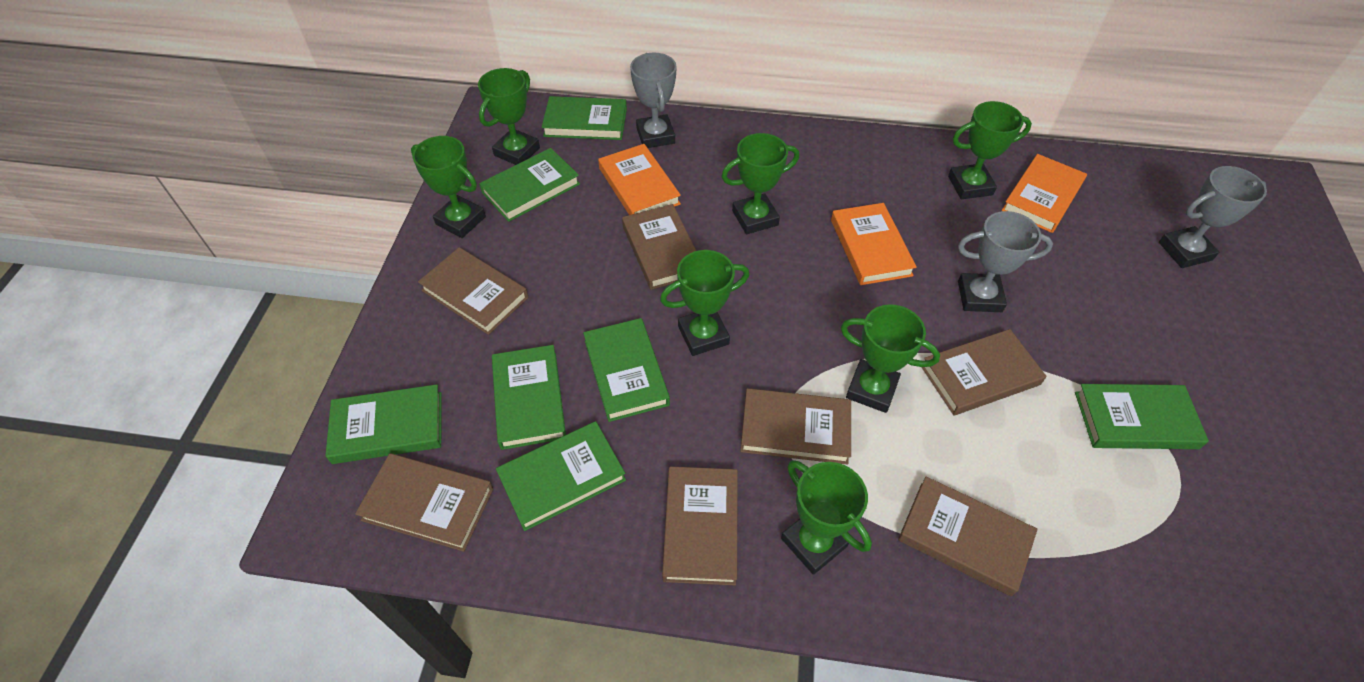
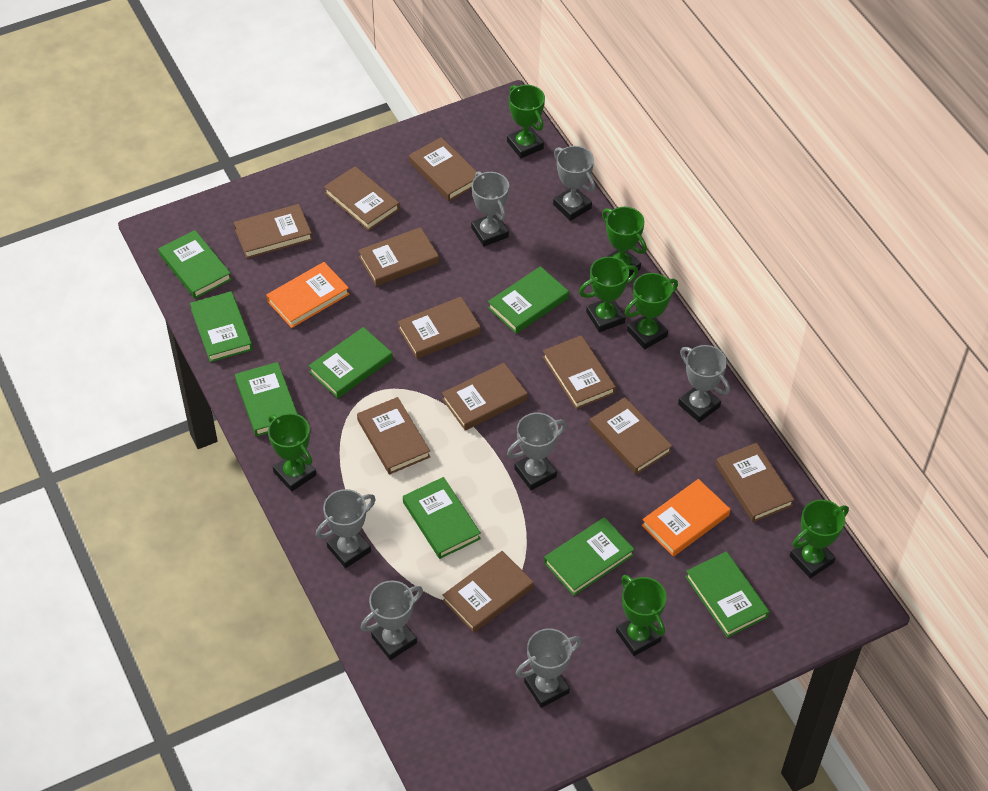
brown book: [355,453,493,552] [418,247,528,335] [622,204,696,290] [662,466,738,585] [740,388,851,465] [898,477,1037,596] [921,329,1046,415] = 7 -> [234,204,313,259] [324,166,400,231] [357,397,430,475] [358,227,439,286] [398,297,481,359] [409,137,477,201] [442,363,528,430] [443,551,534,633] [543,335,616,409] [590,397,672,475] [716,443,795,522] = 11
green book: [325,384,442,464] [479,148,580,222] [492,345,566,450] [496,421,626,531] [542,96,627,140] [583,318,670,422] [1075,384,1209,449] = 7 -> [158,230,232,299] [190,291,253,362] [235,362,297,437] [309,327,393,398] [403,477,481,559] [488,266,569,334] [544,517,635,596] [685,551,770,638] = 8
grey trophy: [630,53,677,148] [958,211,1053,312] [1159,166,1267,268] = 3 -> [316,489,376,568] [361,580,423,660] [471,171,509,246] [507,413,567,490] [516,628,582,708] [553,146,595,221] [678,345,730,422] = 7
orange book: [598,144,681,215] [831,203,917,285] [1002,154,1087,233] = 3 -> [266,262,349,328] [642,479,730,557] = 2

